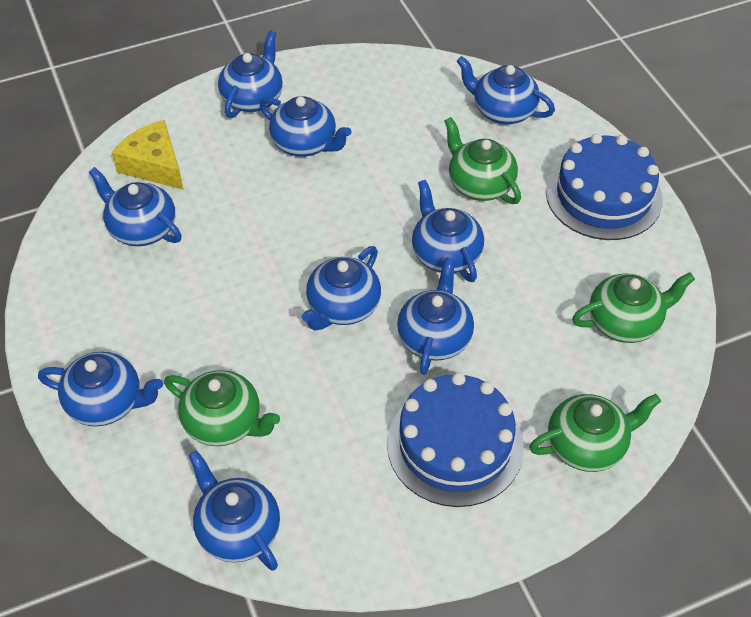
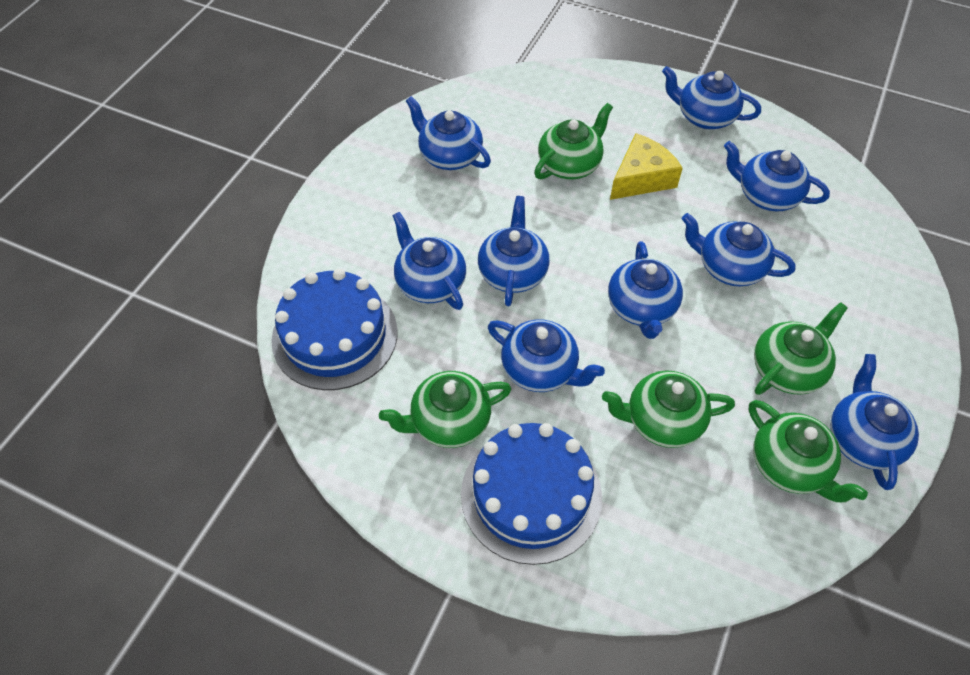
green teapot: [164,370,280,446] [444,117,521,204] [529,394,661,472] [572,272,695,343] = 4 -> [379,371,511,448] [534,103,613,179] [602,370,735,448] [748,400,868,502] [754,302,848,395] = 5

